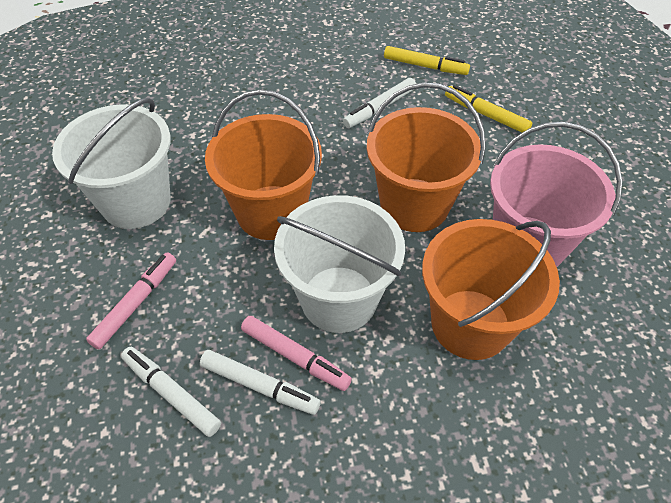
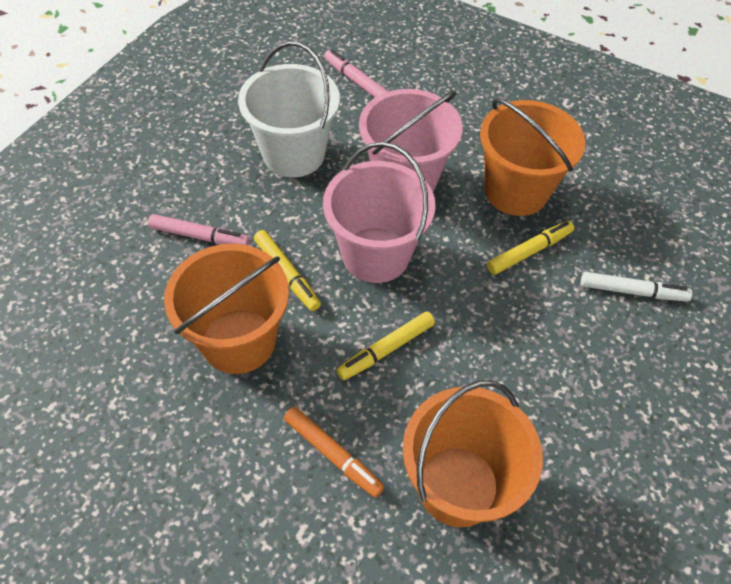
orange marker: none = 0 -> [284,407,384,498] = 1
pink bucket: [490,122,622,267] = 1 -> [323,142,436,283] [359,89,463,191] = 2
white bucket: [52,98,171,229] [274,195,405,333] = 2 -> [238,41,340,177] = 1
white marker: [121,347,221,437] [200,350,321,415] [343,78,416,128] = 3 -> [581,272,692,302] = 1
yellow marker: [384,46,470,75] [445,85,532,133] = 2 -> [254,230,321,311] [337,311,435,380] [487,221,574,275] = 3

